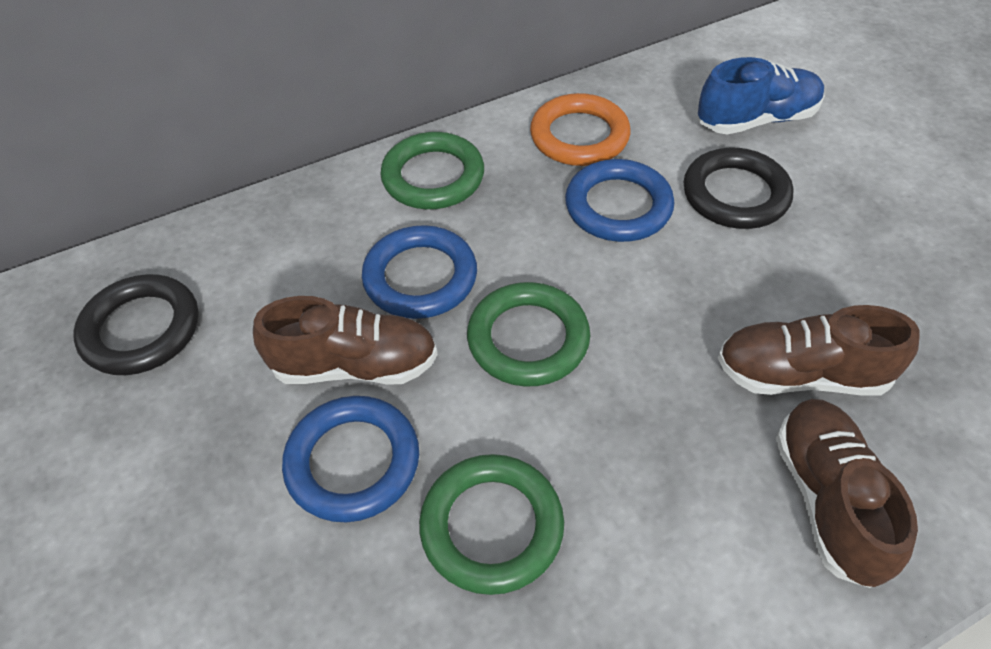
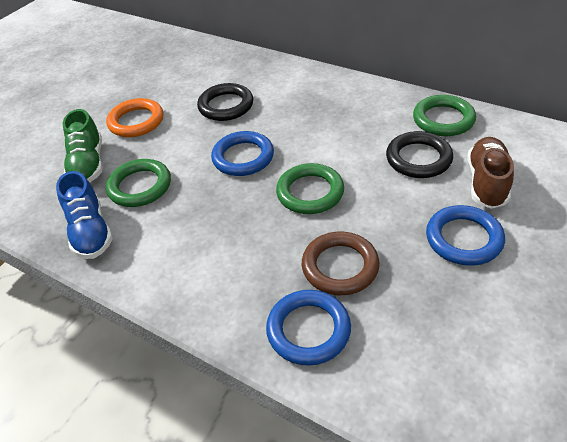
brown ring: none = 0 -> [302,231,380,295] = 1
brown shoe: [253,296,438,385] [718,305,920,396] [776,399,918,588] = 3 -> [467,137,514,209] = 1
green shoe: none = 0 -> [63,109,103,182] = 1

